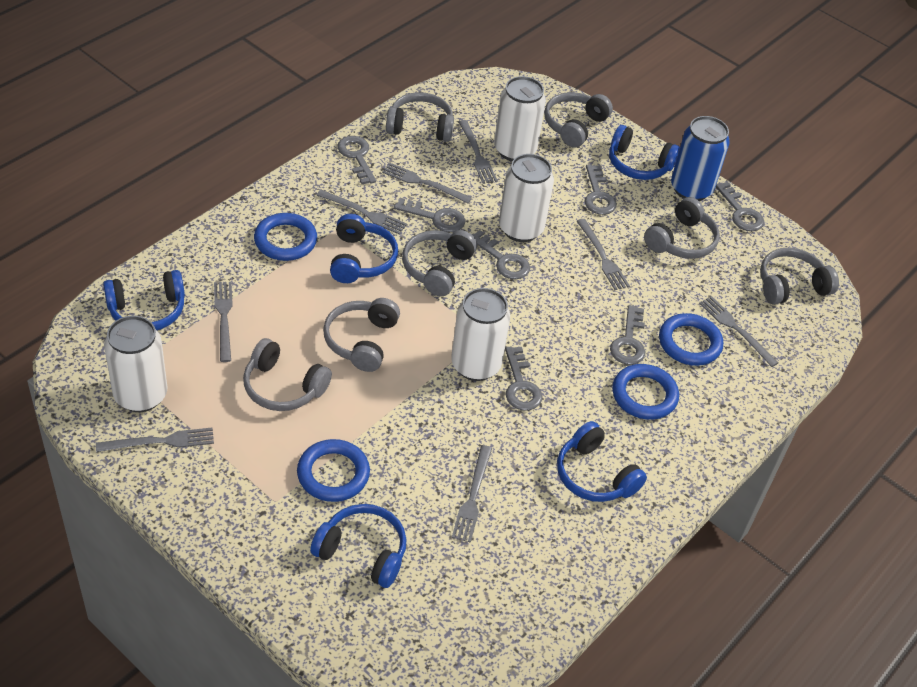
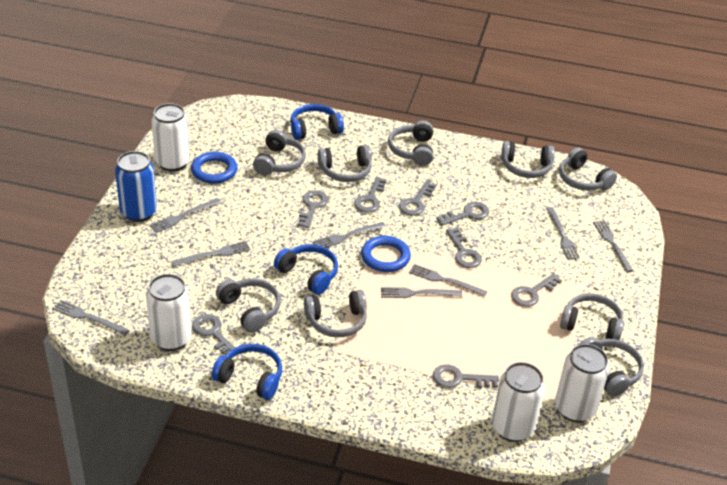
blue headphones: [103,270,185,330] [310,504,406,588] [330,214,398,283] [557,421,647,502] [609,125,680,180] = 5 -> [212,344,282,400] [274,244,338,295] [290,104,344,140] = 3
blue ring: [254,213,317,261] [297,439,370,502] [612,364,679,420] [659,313,723,366] = 4 -> [191,152,238,184] [361,236,411,272] = 2
grey headphones: [243,338,332,411] [323,298,400,372] [386,92,454,142] [402,230,477,297] [544,92,613,148] [644,197,720,259] [760,247,839,305] = 7 -> [216,278,281,333] [253,130,306,175] [304,290,367,337] [318,145,372,182] [388,120,433,166] [501,141,555,178] [559,147,617,191] [560,293,624,340] [579,337,644,397] = 9
grey key: [337,136,376,184] [394,198,465,232] [472,230,530,279] [505,346,543,411] [584,165,617,215] [610,305,645,365] [716,182,764,231] = 7 -> [192,314,235,355] [298,190,328,228] [354,177,387,213] [399,181,436,216] [433,364,499,388] [436,202,489,226] [446,228,482,268] [511,273,562,307] = 8

